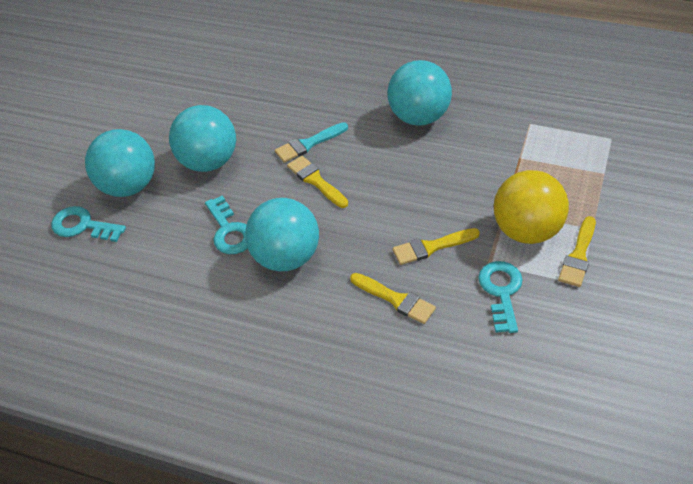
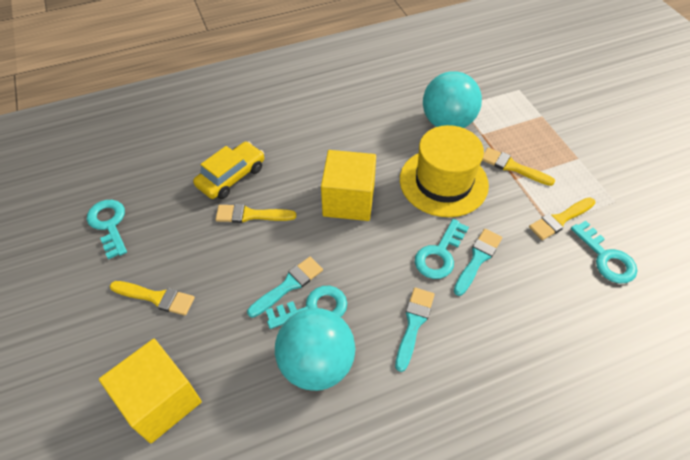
turquoise ball: [85,129,155,197] [169,105,236,172] [245,198,319,271] [387,60,452,126] = 4 -> [275,308,355,391] [423,71,482,128] = 2
turquoise brush: [275,122,348,163] = 1 -> [247,257,323,318] [395,288,435,372] [454,229,502,296] = 3
turquoise key: [51,206,126,242] [205,195,248,254] [478,261,523,333] = 3 -> [87,200,127,259] [266,286,347,329] [415,219,469,279] [571,221,637,283] = 4
yellow ball: [494,170,569,244] = 1 -> none = 0
yellow car: none = 0 -> [193,142,264,199] = 1
yellow cube: none = 0 -> [99,339,202,444] [321,150,376,221] = 2
yellow hat: none = 0 -> [400,125,489,217] = 1

